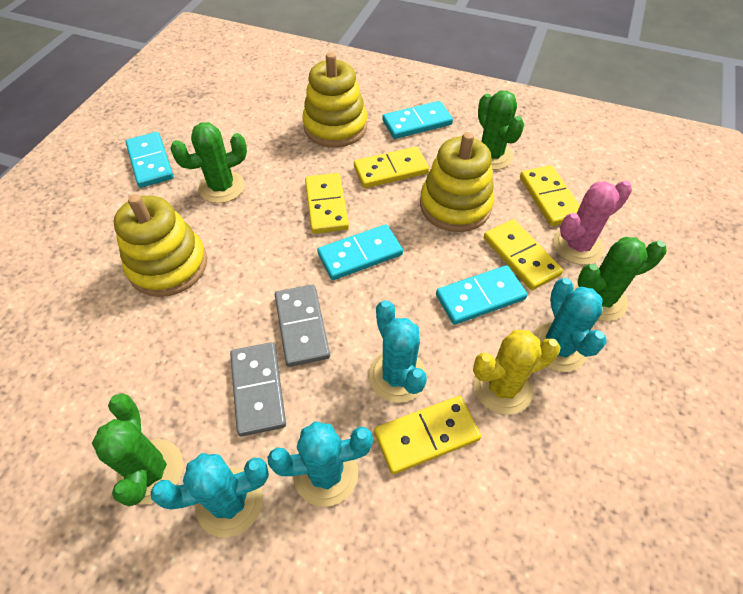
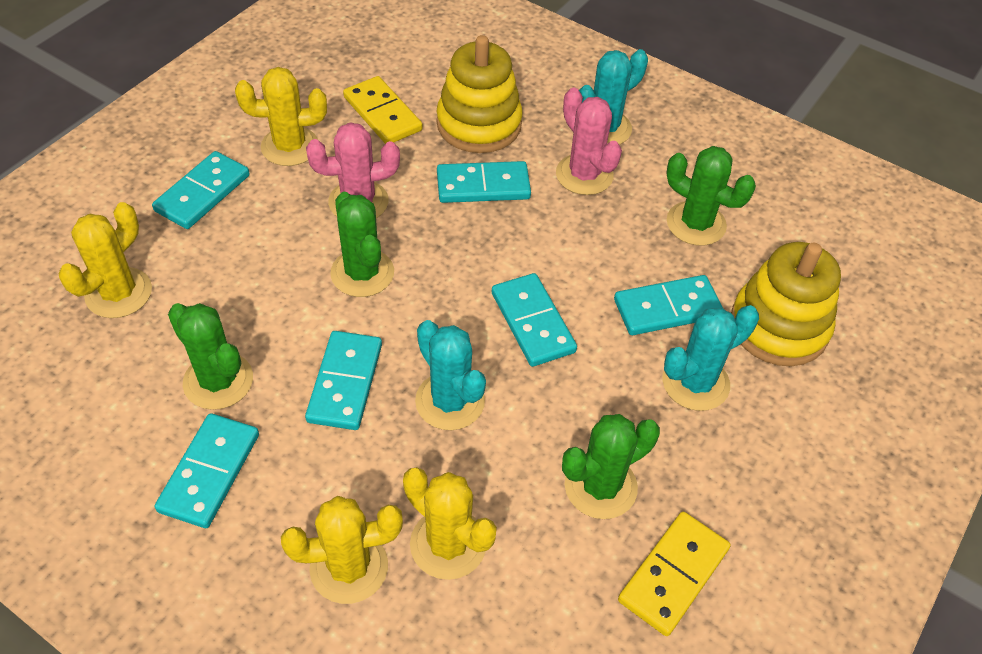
grey domino: [230,342,286,436] [275,285,330,367] = 2 -> none = 0
pink cactus: [553,181,632,265] = 1 -> [306,122,400,218] [556,88,622,195] = 2
turquoise cactus: [151,453,269,538] [268,421,373,507] [369,300,427,403] [532,278,607,372] = 4 -> [415,320,486,430] [579,49,648,144] [662,305,759,411] = 3
turquoise domino: [126,132,174,188] [317,224,403,280] [382,101,453,139] [436,265,527,325] = 4 -> [152,151,250,229] [155,413,259,528] [305,331,382,430] [437,161,531,203] [492,273,577,367] [614,275,723,335] = 6
yellow cactus: [473,330,560,415] = 1 -> [58,202,152,318] [235,67,327,166] [281,496,403,604] [403,467,497,580] = 4
yellow domino: [305,173,349,234] [354,147,429,188] [374,396,481,474] [484,219,563,290] [520,165,580,226] = 5 -> [343,76,423,144] [618,512,731,636] = 2
yellow stacking toy: [114,194,207,297] [302,52,367,147] [420,132,494,232] = 3 -> [437,35,523,153] [731,242,841,366] = 2

